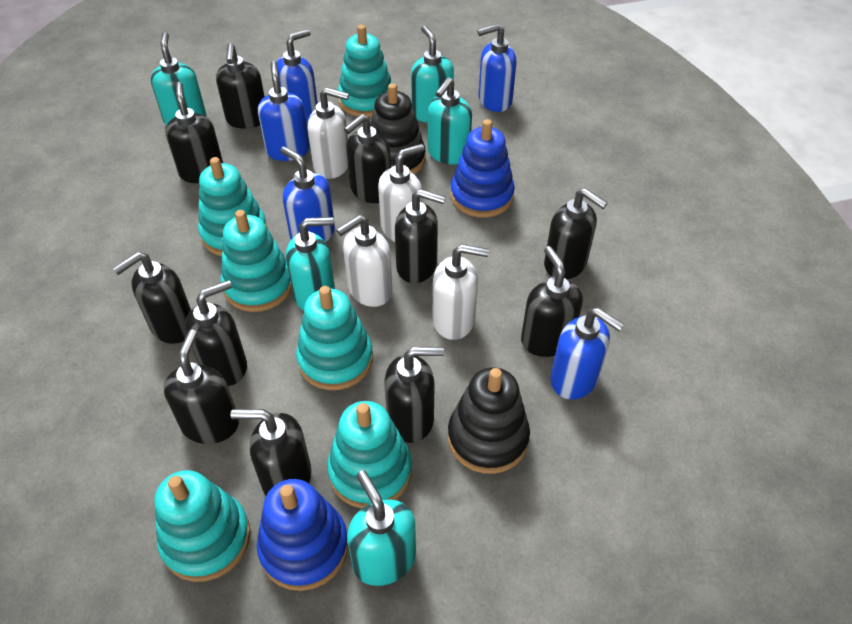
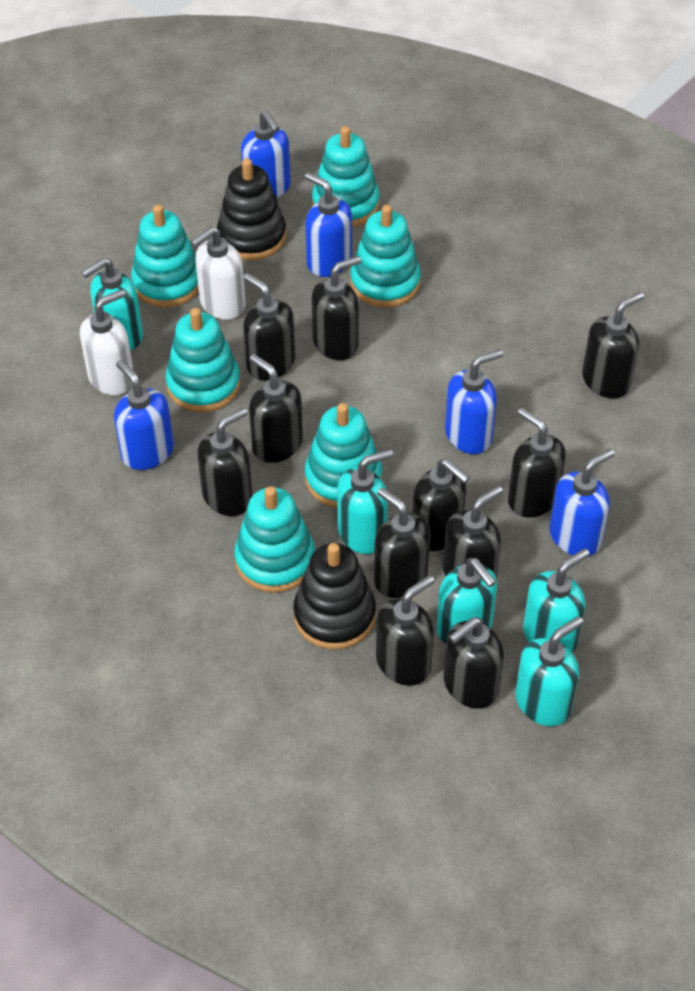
blue stacking toy: [257,479,348,591] [451,119,515,217] = 2 -> none = 0
white soap dispenser: [308,87,349,179] [337,215,392,307] [378,144,425,242] [433,244,489,340] = 4 -> [80,289,133,395] [191,227,245,320] = 2

